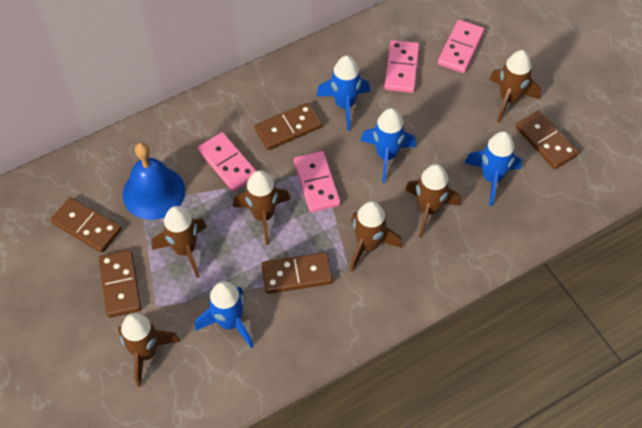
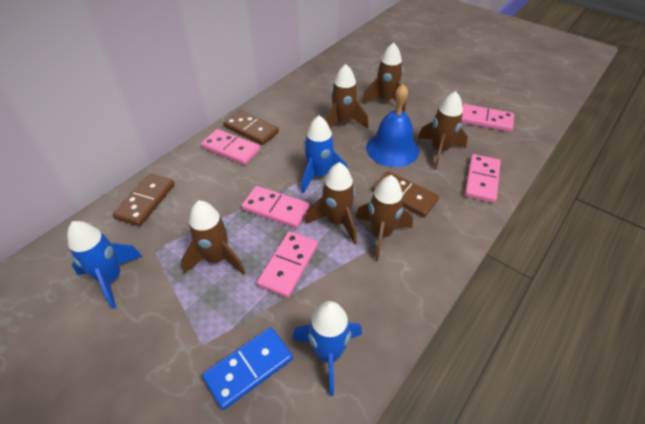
blue domino: none = 0 -> [202,327,293,410] = 1
blue rocket: [195,281,253,348] [316,56,370,131] [361,108,416,183] [464,131,522,206] = 4 -> [67,221,142,309] [292,301,362,396] [301,115,348,194] = 3
brown domino: [50,197,122,253] [98,250,141,318] [254,103,322,150] [261,252,333,294] [515,111,579,169] = 5 -> [113,174,175,226] [223,110,279,145] [372,171,439,217] = 3
pink domino: [198,132,256,192] [294,151,340,212] [384,40,419,93] [438,20,485,73] = 4 -> [201,129,260,165] [241,186,310,228] [257,231,318,298] [461,104,514,132] [465,154,501,203] = 5

